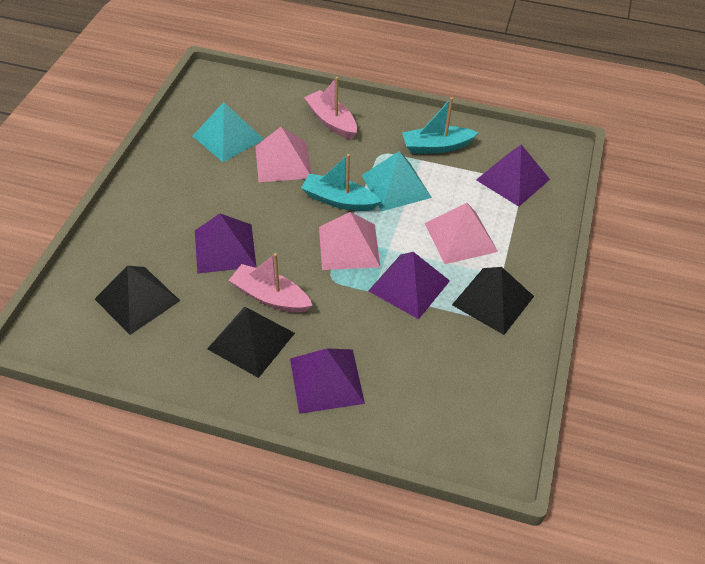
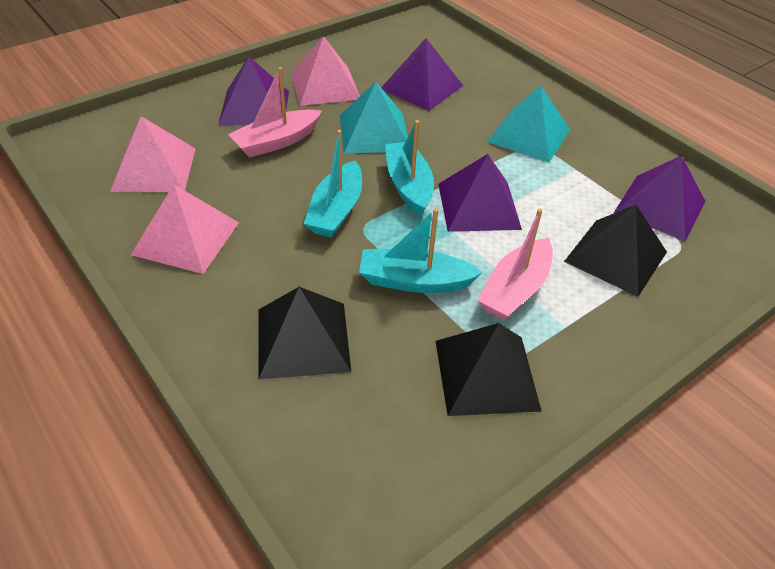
turquoise boat: [301,154,381,211] [402,97,478,154] = 2 -> [304,130,362,238] [359,208,483,293] [385,120,434,216] = 3

